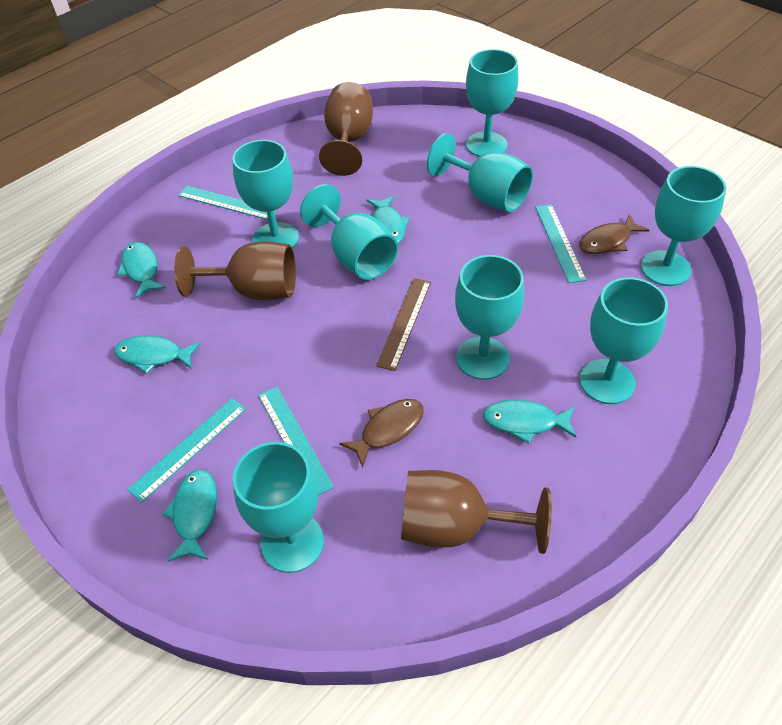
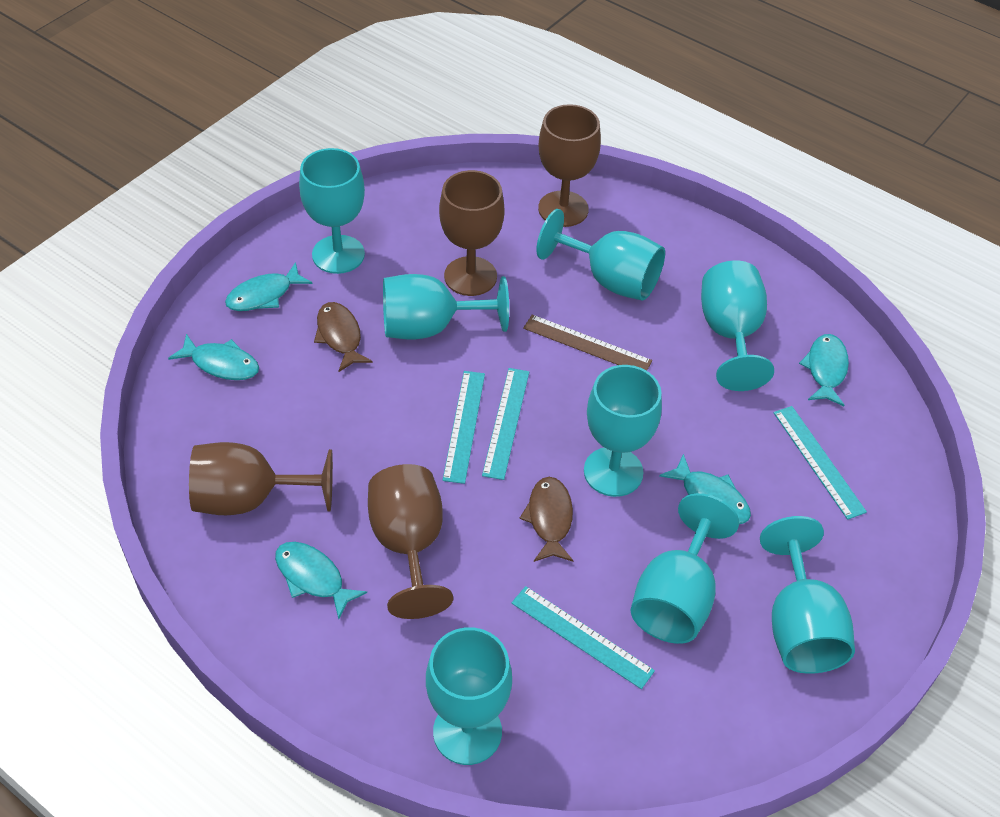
brown goblet: [174,241,296,301] [319,82,373,176] [401,470,552,554] = 3 -> [189,442,333,515] [368,464,453,619] [439,170,505,296] [538,104,601,227] = 4

